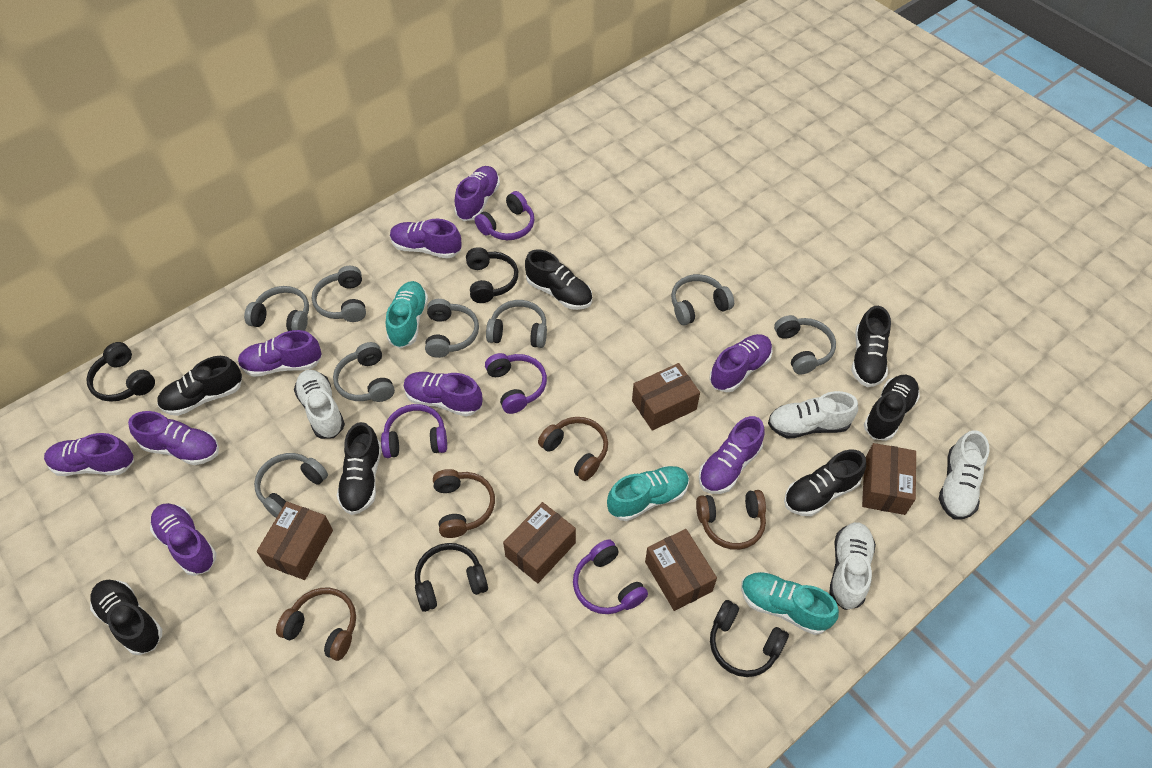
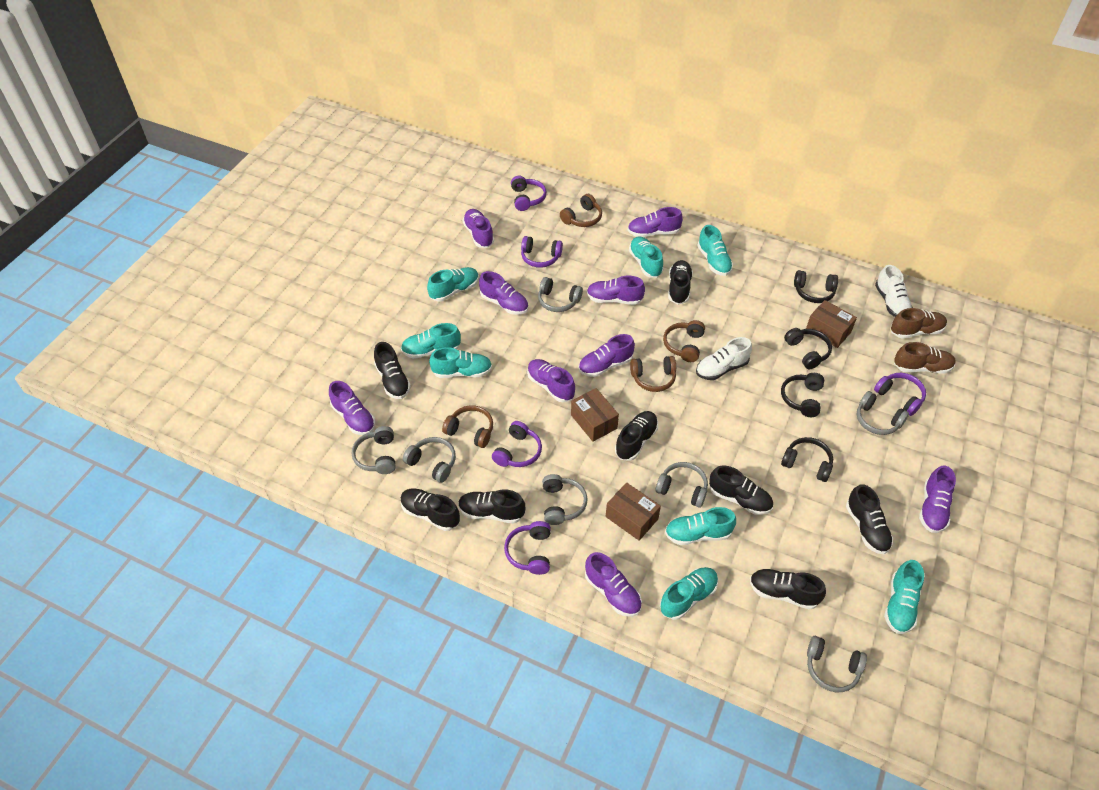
black shoe: [90,580,162,655] [157,356,242,416] [337,422,382,515] [525,250,592,310] [784,450,866,516] [852,306,891,387] [864,375,920,441] = 7 -> [374,342,411,399] [400,488,460,531] [458,489,525,523] [615,411,658,461] [668,260,693,305] [709,465,773,515] [750,569,826,609] [846,484,893,554] = 8
brown box: [257,502,333,580] [503,502,576,583] [632,363,700,431] [645,529,717,611] [862,443,916,515] = 5 -> [571,388,619,442] [606,483,661,541] [806,300,857,348] = 3
brown shoe: none = 0 -> [891,308,947,339] [894,342,956,374] = 2
grey headphones: [244,286,309,331] [254,453,328,518] [312,266,366,322] [333,342,395,402] [425,299,479,358] [486,300,547,348] [671,274,734,325] [774,315,836,375] = 8 -> [352,426,396,474] [403,437,456,483] [538,277,583,312] [542,474,588,525] [656,462,708,508] [807,636,867,692] [857,391,909,435] = 7
purple headphones: [381,404,447,458] [475,191,534,240] [485,353,547,414] [573,539,648,614] = 4 -> [492,421,542,467] [504,521,551,575] [511,176,547,211] [521,236,563,268] [874,373,926,416] = 5
turquoise shoe: [386,281,428,348] [607,466,689,521] [741,572,839,635] = 3 -> [401,323,461,359] [427,267,479,301] [429,347,492,378] [629,236,663,278] [660,567,718,620] [665,507,736,545] [698,225,733,276] [884,560,924,634] = 8
white shoe: [294,370,345,439] [768,391,858,438] [829,522,876,610] [939,430,989,520] = 4 -> [696,337,752,380] [875,265,913,317] = 2

